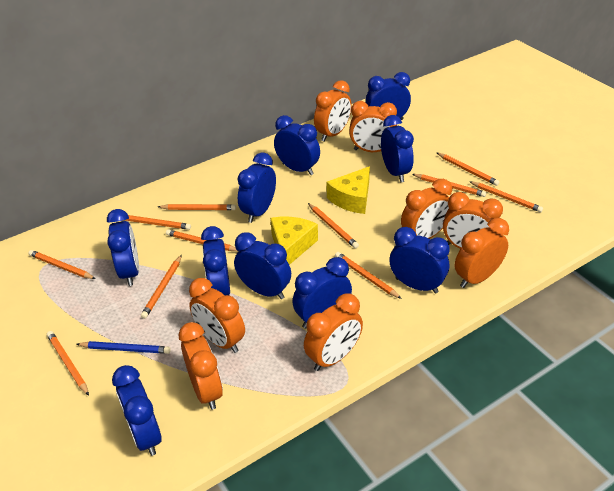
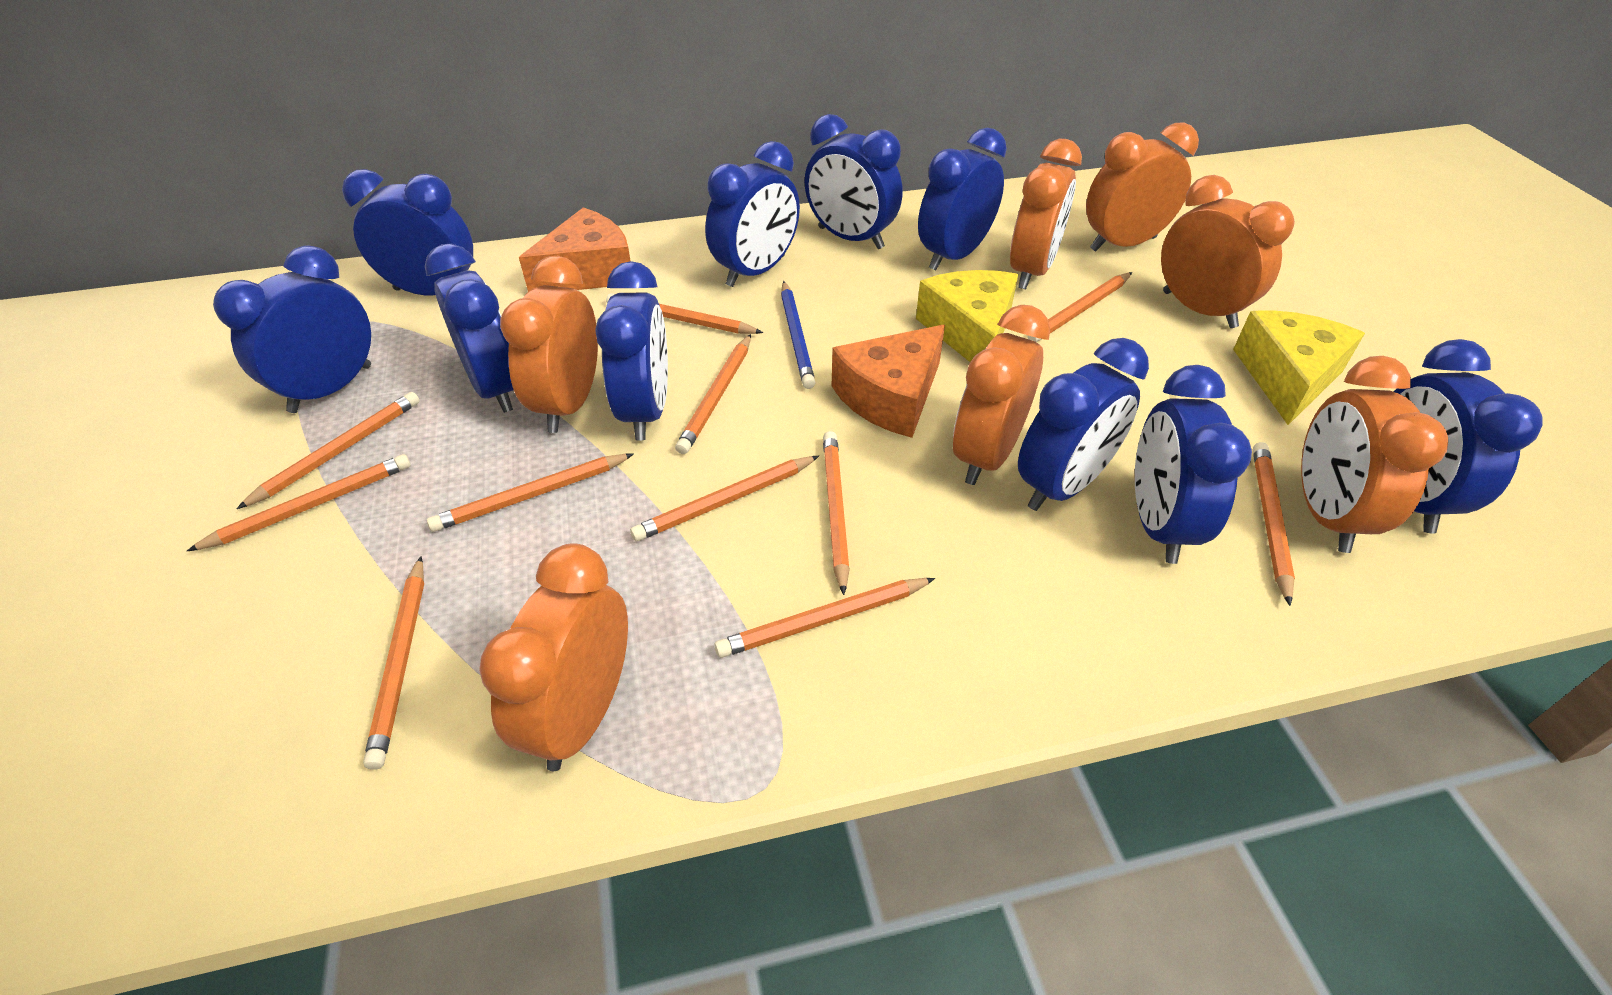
orange cheese: none = 0 -> [519,207,631,292] [832,325,945,438] = 2
orange clock: [179,322,223,410] [189,278,245,353] [304,293,363,371] [314,80,352,142] [349,101,397,152] [401,179,452,239] [443,192,503,249] [455,218,509,288] = 8 -> [479,543,628,771] [500,256,598,433] [953,305,1050,485] [1010,139,1082,289] [1086,122,1199,252] [1161,175,1295,328] [1301,356,1448,553] = 7

